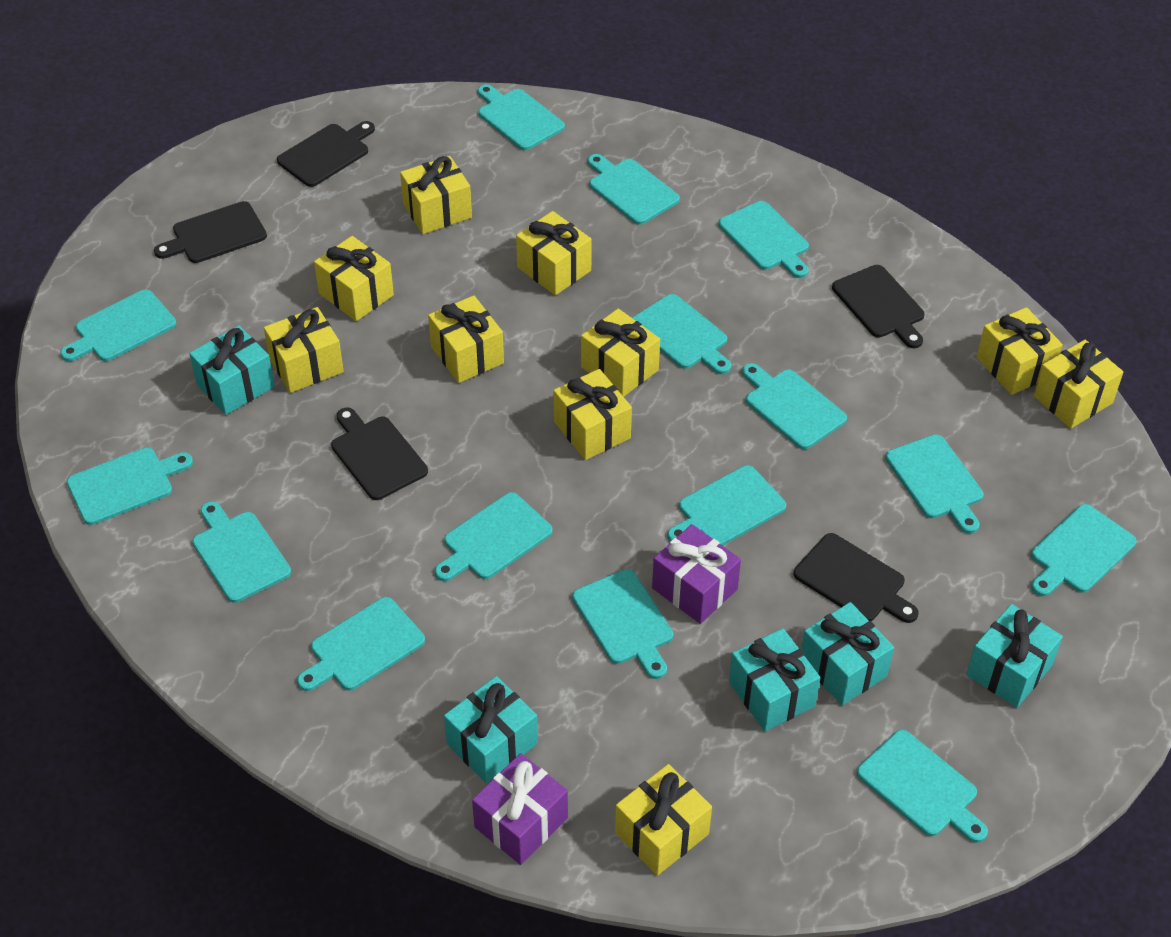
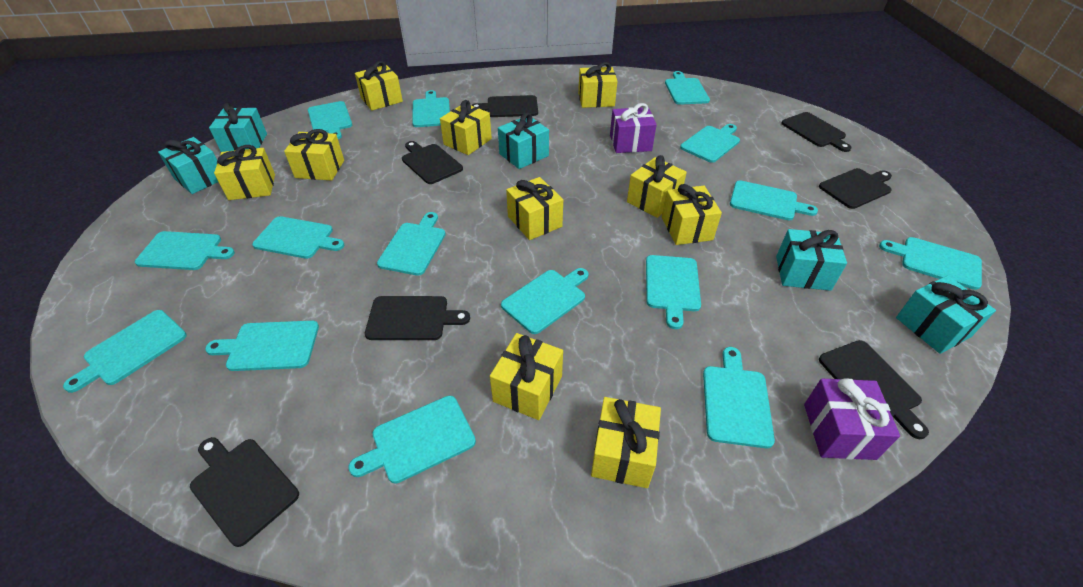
black cutting board: [154,201,267,263] [277,121,375,187] [331,408,428,500] [794,533,919,623] [832,265,925,348] = 5 -> [190,437,299,547] [365,296,470,340] [402,141,463,184] [471,95,538,117] [781,112,851,152] [819,168,892,209] [819,340,929,439] = 7

